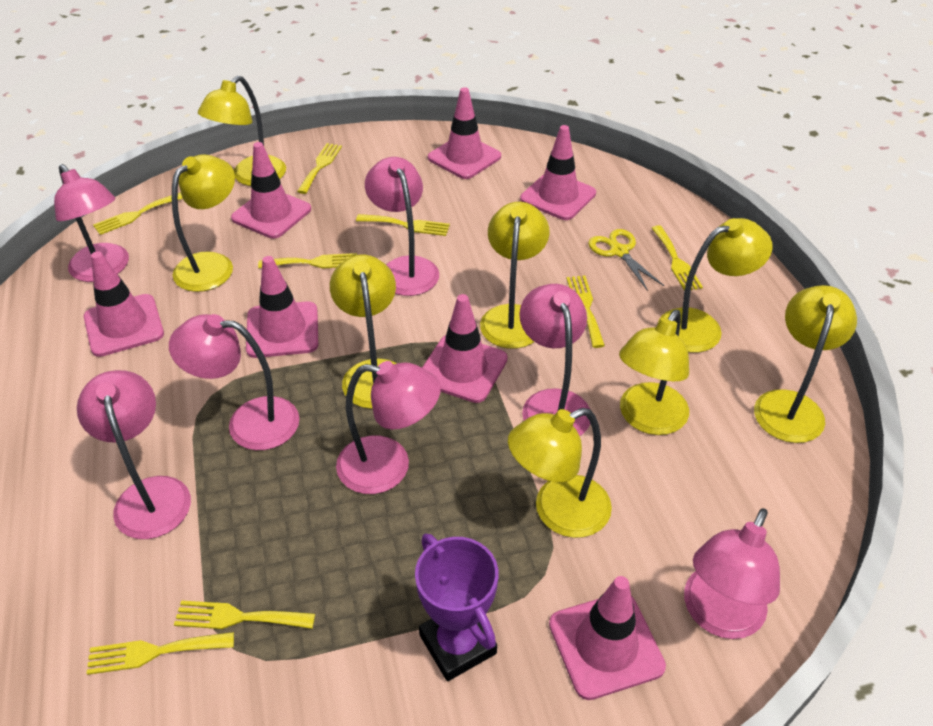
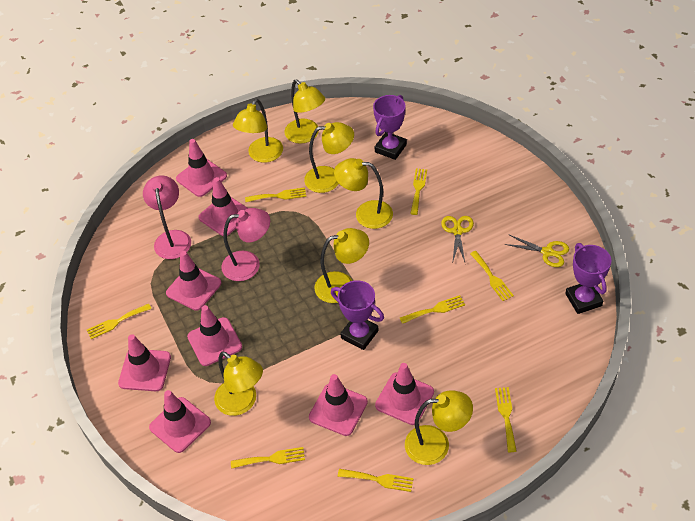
pink lamp: [54,164,129,282] [77,370,191,539] [169,314,299,450] [336,361,441,494] [365,157,439,296] [519,284,590,436] [684,508,780,639] = 7 -> [143,175,191,259] [222,208,270,281] = 2
pink traffic cone: [84,251,164,357] [231,142,311,239] [246,256,318,358] [422,294,508,403] [428,87,501,179] [520,125,596,220] [549,576,666,700] = 7 -> [118,334,171,391] [149,390,211,453] [166,251,221,311] [176,139,227,197] [187,305,242,366] [199,177,248,236] [309,374,368,436] [375,363,434,425] = 8
purple trophy: [415,533,498,681] = 1 -> [331,280,384,350] [373,95,407,160] [565,243,611,314] = 3
yellow lamp: [172,154,235,292] [198,76,286,186] [330,254,397,409] [480,202,549,349] [508,408,612,538] [619,310,689,435] [658,218,773,353] [754,285,857,443] = 8 -> [214,351,263,416] [233,99,283,163] [285,80,325,144] [304,122,354,193] [314,228,369,303] [334,158,393,229] [405,390,473,465] = 7
yellow scissors: [588,229,664,291] = 1 -> [441,216,474,264] [505,235,569,267] = 2

